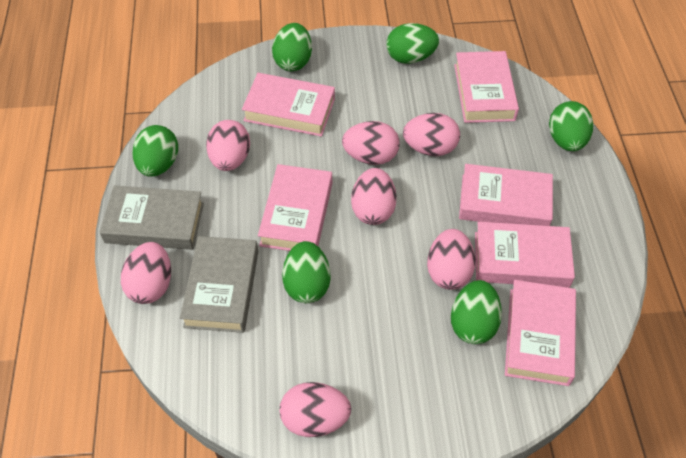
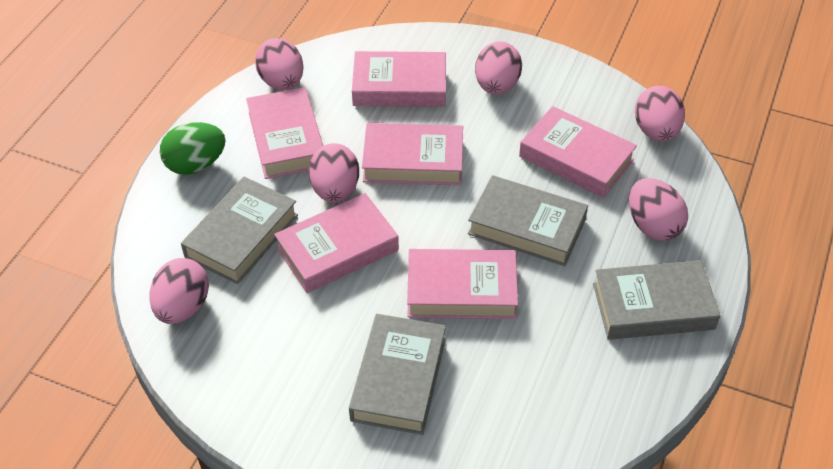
green egg: [132,125,178,177] [272,23,312,71] [282,241,330,303] [387,23,439,64] [451,280,502,344] [549,101,593,151] = 6 -> [160,122,226,175] = 1
grey book: [99,185,204,250] [180,236,258,333] = 2 -> [181,177,298,284] [349,314,446,435] [468,175,588,266] [593,260,720,340] = 4
pink egg: [121,242,171,304] [206,120,250,171] [280,382,351,437] [342,121,400,165] [351,168,397,225] [403,113,460,156] [427,229,476,290] = 7 -> [149,258,209,324] [255,38,303,90] [309,143,359,202] [475,42,522,95] [629,178,688,241] [635,86,685,142] = 6

